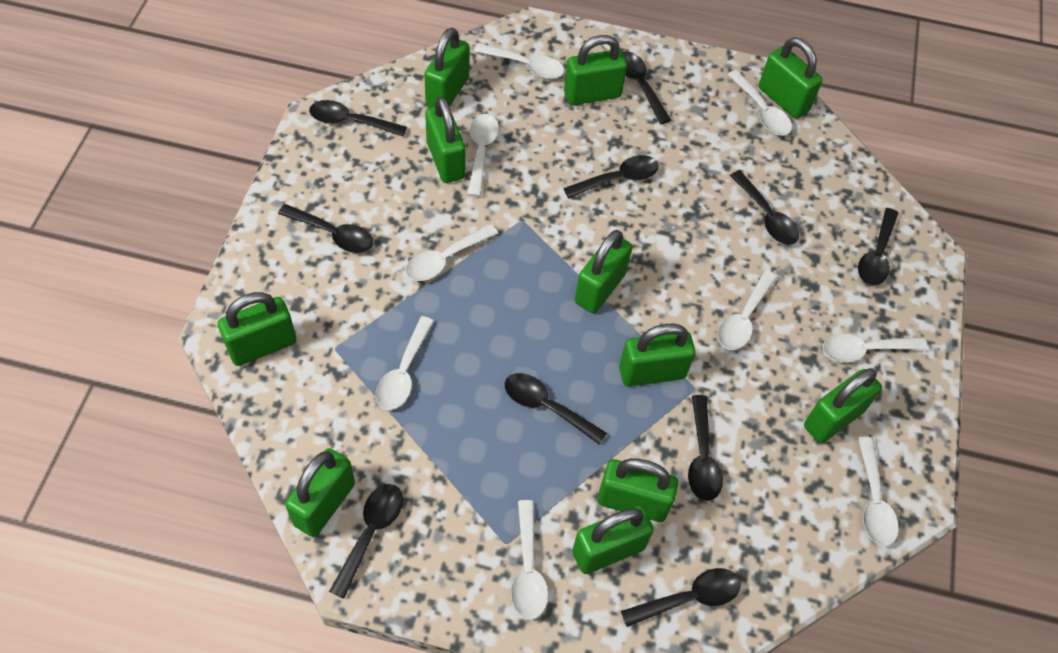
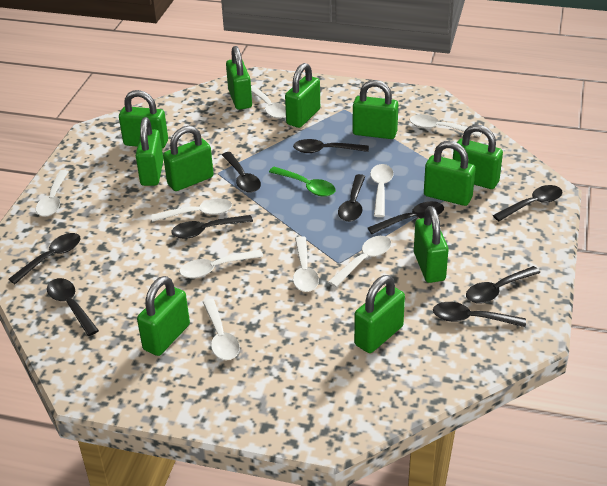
green spoon: none = 0 -> [269,167,336,197] = 1

